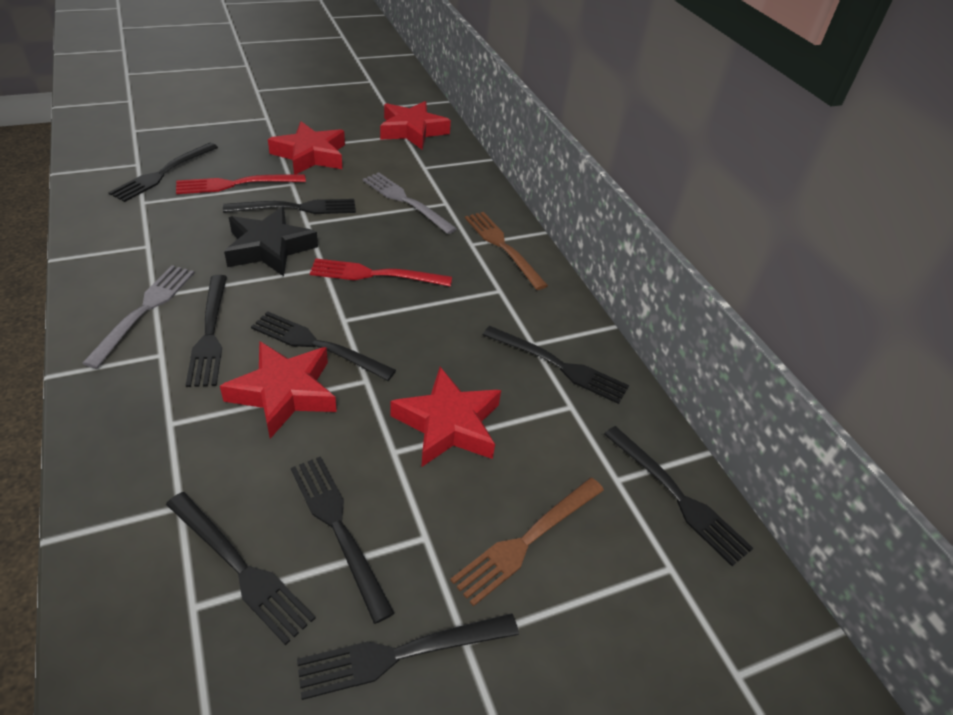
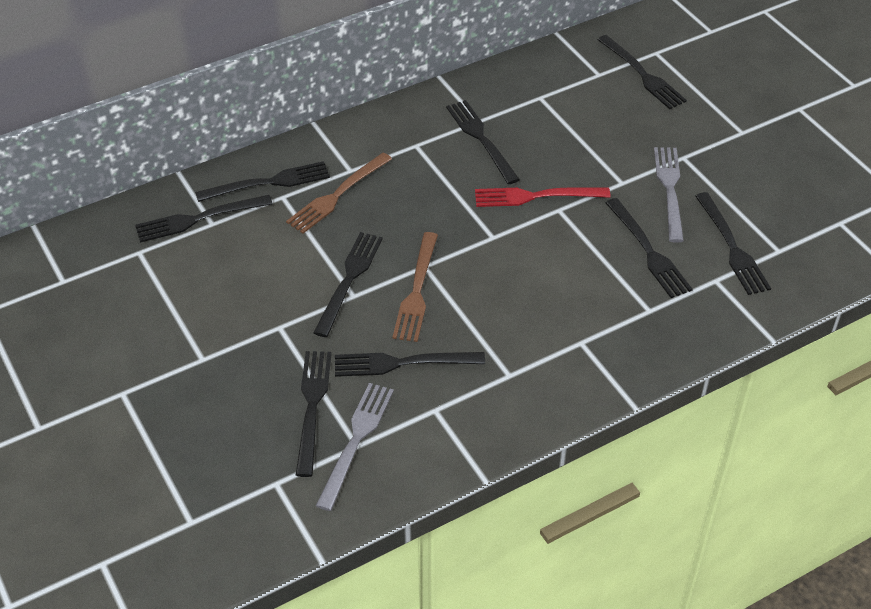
black star: [224,207,318,276] = 1 -> none = 0
red fork: [176,174,306,194] [310,258,452,287] = 2 -> [475,187,611,207] = 1
red star: [220,341,337,439] [268,121,345,174] [380,101,451,149] [390,367,501,467] = 4 -> none = 0

